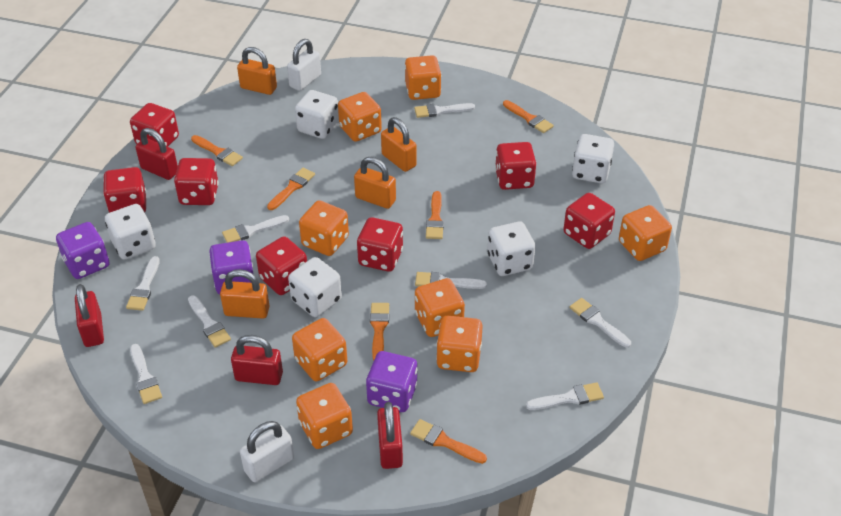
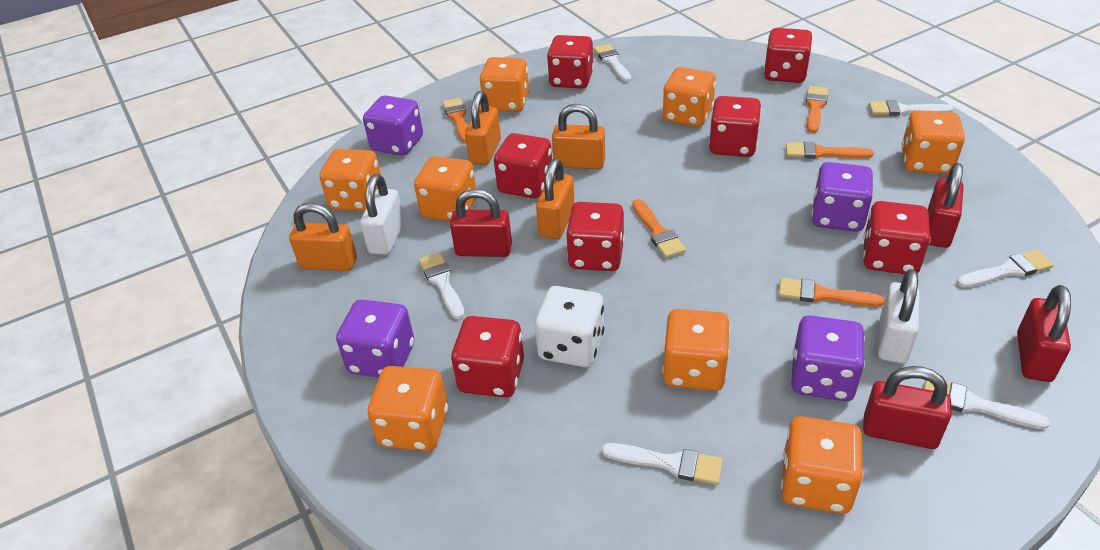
orange brush: [191,135,243,166] [267,168,315,210] [370,303,389,361] [410,419,487,464] [426,191,444,239] [503,100,554,133] = 6 -> [443,98,468,143] [632,199,686,258] [779,278,885,307] [786,142,874,159] [806,86,828,133] = 5
purple dice: [56,222,110,279] [209,240,253,294] [366,351,418,412] = 3 -> [336,299,414,378] [363,95,423,156] [791,315,865,401] [812,162,873,232] = 4
white brush: [126,256,160,311] [130,344,162,404] [188,295,231,347] [222,215,289,243] [414,103,475,118] [415,272,487,289] [526,382,604,410] [570,298,631,348] = 8 -> [419,252,465,319] [594,44,631,82] [602,443,723,485] [869,100,954,116] [924,380,1050,429] [957,250,1054,288] = 6
white dice: [105,204,156,260] [288,257,342,317] [295,90,339,139] [487,222,536,276] [572,134,614,183] = 5 -> [535,286,604,367] = 1

